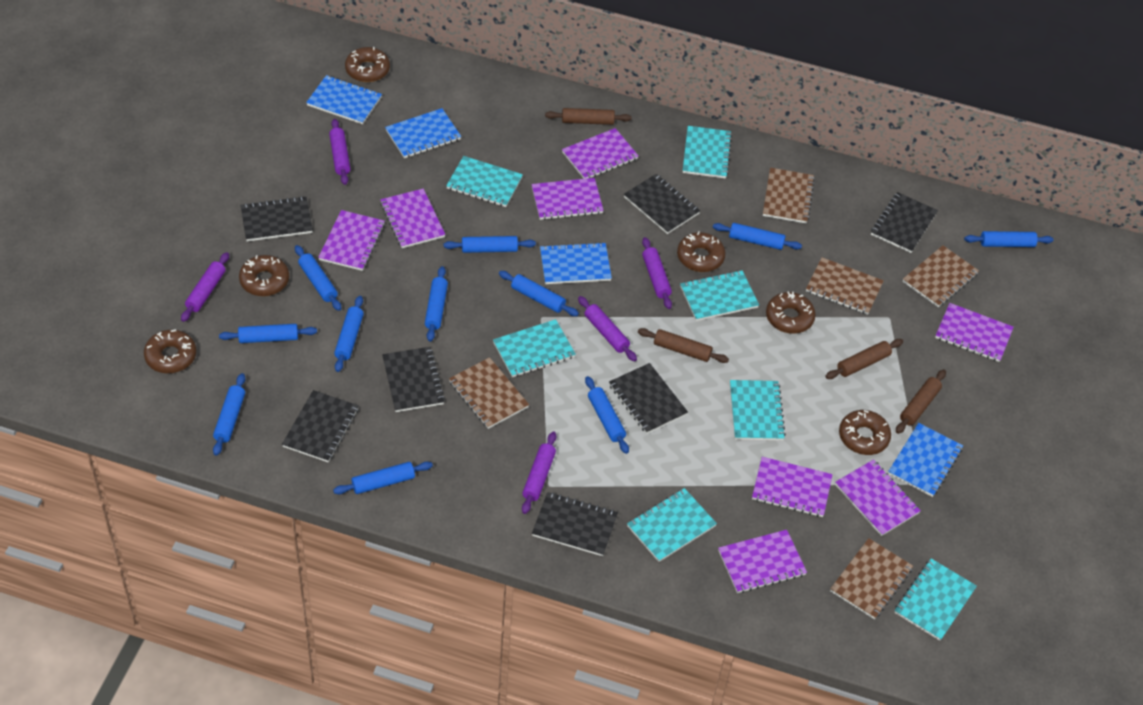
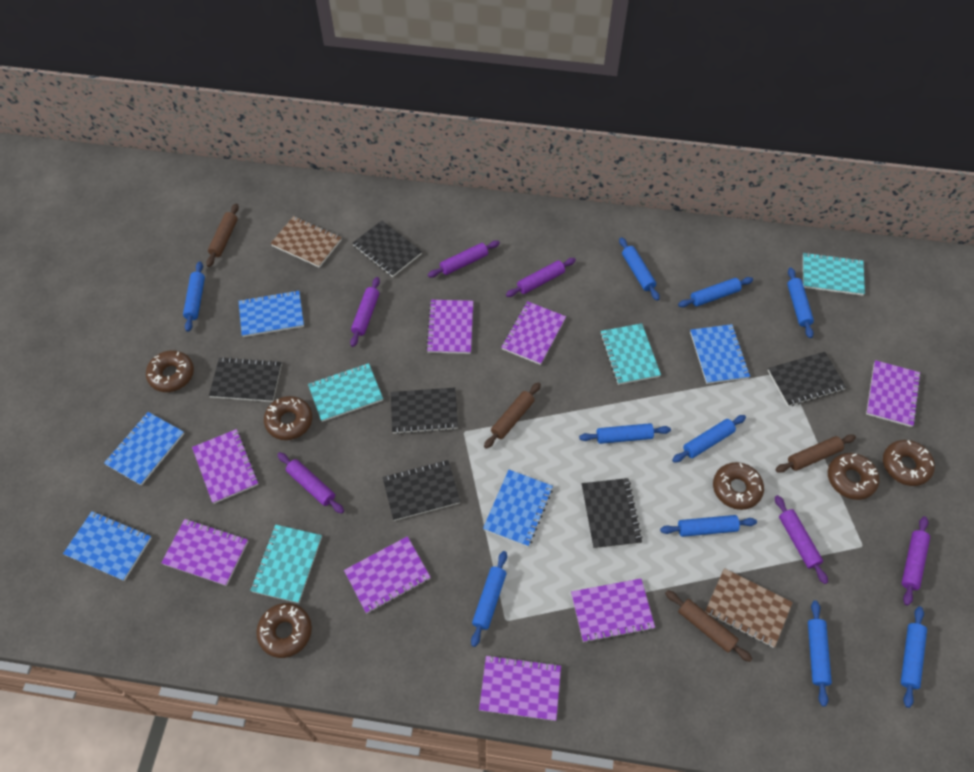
black notebook: [241,196,313,241] [282,390,359,462] [382,347,445,412] [532,492,618,556] [609,363,688,434] [624,174,700,234] [871,192,938,253] = 7 -> [209,357,282,402] [352,221,422,277] [382,460,461,521] [391,387,458,434] [581,478,643,549] [768,352,847,406] = 6
blue notebook: [306,75,382,124] [385,108,461,158] [540,242,612,284] [888,423,963,497] = 4 -> [63,511,151,581] [104,412,184,486] [239,290,304,337] [483,470,553,547] [690,324,750,384] = 5
blue rolling pin: [213,373,245,456] [219,324,317,343] [295,245,341,311] [333,462,433,494] [334,296,364,372] [425,266,448,341] [444,236,536,253] [499,271,579,316] [585,376,629,454] [713,223,802,250] [964,231,1054,247] = 11 -> [183,261,205,332] [471,551,507,647] [579,423,671,444] [619,237,660,301] [660,515,757,537] [672,415,746,463] [678,277,753,307] [787,268,814,338] [808,600,832,707] [901,606,927,708] = 10
brown notebook: [449,357,529,429] [763,168,815,223] [806,257,884,315] [830,538,913,619] [903,245,979,307] = 5 -> [270,216,342,268] [705,568,793,648] = 2
purple rolling pin: [181,252,229,322] [329,119,350,185] [522,431,556,514] [578,296,637,361] [642,237,672,309] = 5 -> [277,452,344,514] [350,277,380,347] [428,240,500,278] [506,258,576,297] [775,495,828,584] [902,516,930,606] = 6
turquoise notebook: [446,156,523,207] [493,319,576,377] [627,488,717,562] [680,270,759,321] [683,126,732,178] [730,380,786,440] [894,558,977,641] = 7 -> [250,525,322,603] [308,363,383,422] [600,323,661,385] [803,252,865,296] = 4

